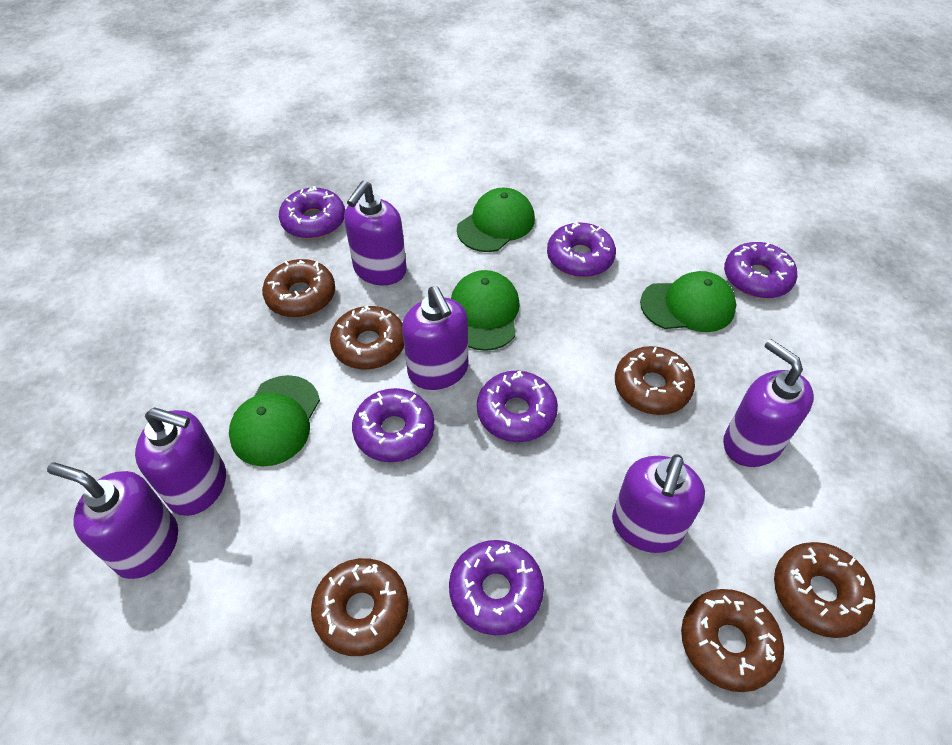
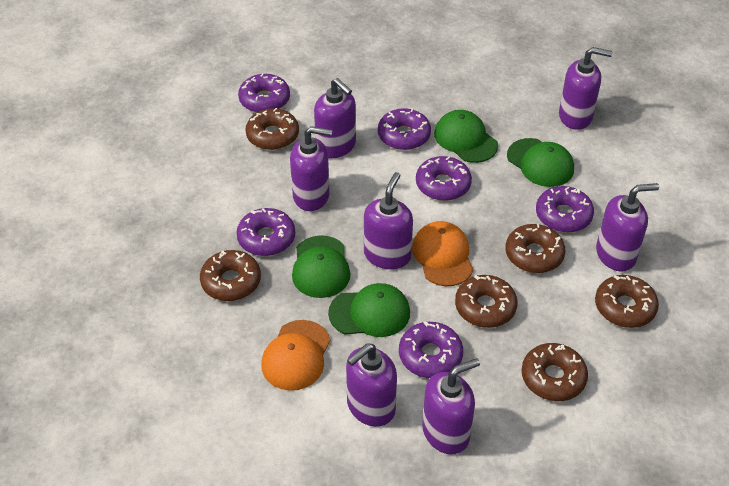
orange cap: none = 0 -> [261,320,330,391] [412,221,473,286] = 2
purple soap dispenser: [47,462,178,579] [135,408,226,516] [344,181,407,285] [402,286,468,390] [612,454,705,553] [723,339,814,467] = 6 -> [290,126,332,211] [314,78,356,158] [346,343,397,427] [364,172,413,269] [422,358,480,454] [559,47,612,130] [596,183,659,272] = 7

